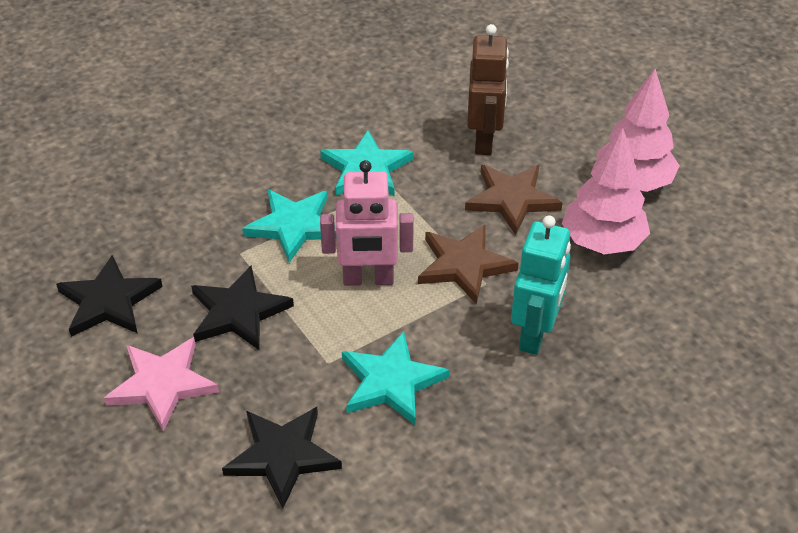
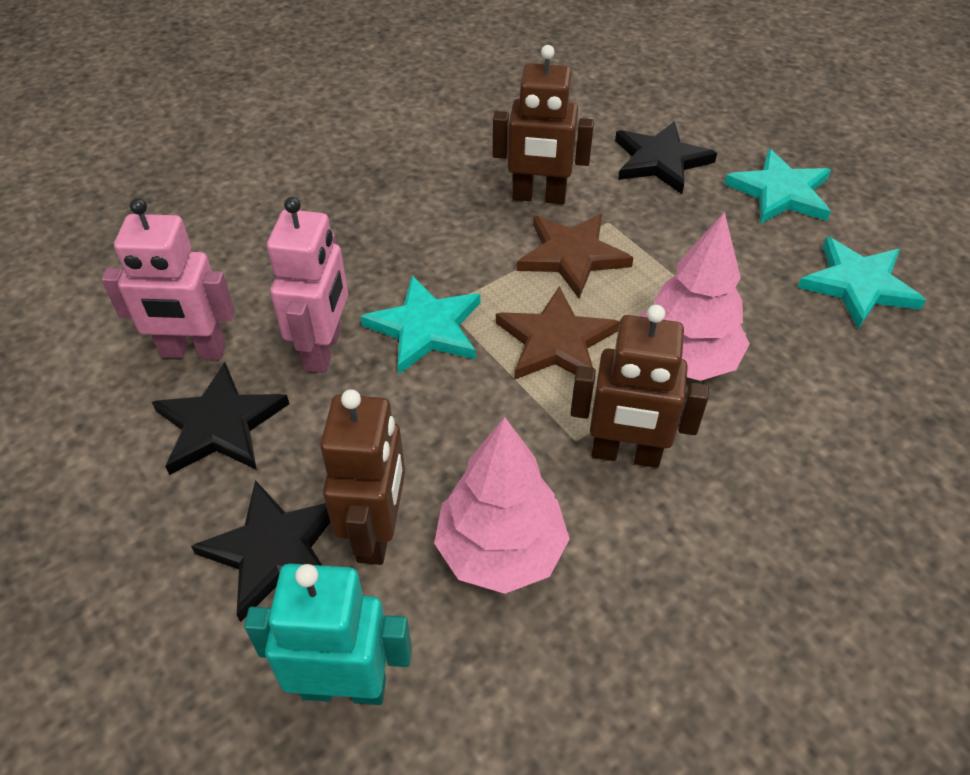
brown robot: [467,24,509,155] = 1 -> [320,389,405,565] [493,45,594,204] [570,305,709,468] = 3
pink robot: [320,160,414,286] = 1 -> [101,198,235,360] [267,197,348,373] = 2
pink star: [104,337,219,432] = 1 -> none = 0

